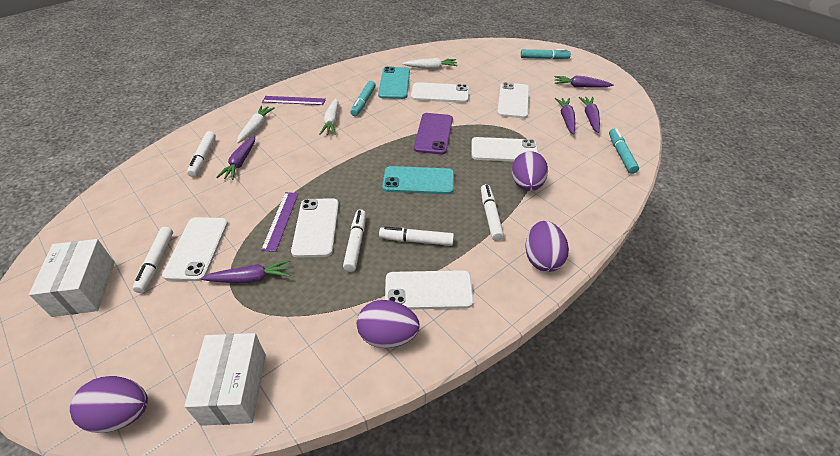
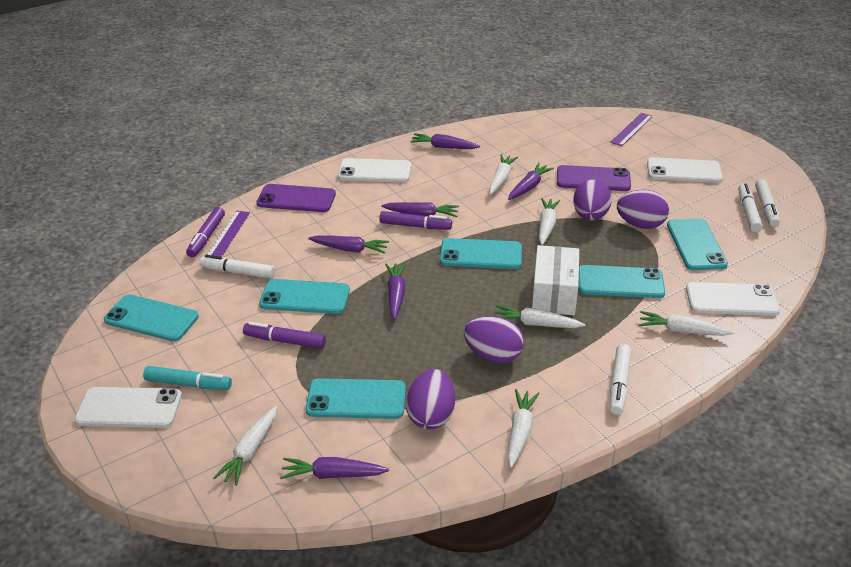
purple carrot: [201,260,290,283] [216,136,255,180] [554,76,614,88] [555,98,575,135] [578,97,600,133] = 5 -> [280,457,389,479] [308,235,389,254] [381,202,459,217] [385,263,406,320] [410,133,480,149] [508,163,554,200] = 6
purple marker: none = 0 -> [186,207,225,257] [243,322,326,349] [380,211,452,230] = 3
purple phone: [414,113,453,154] = 1 -> [256,184,336,212] [557,165,631,191] = 2
turquoise marker: [351,81,376,116] [521,49,571,59] [609,128,639,174] = 3 -> [143,366,232,390] = 1
turquoise phone: [378,67,410,99] [382,166,454,194] = 2 -> [104,294,199,341] [259,279,350,314] [306,378,406,419] [440,238,522,269] [578,265,665,298] [667,218,728,270] = 6
white box: [29,239,115,317] [184,333,266,426] = 2 -> [532,245,579,315] = 1
white carrot: [237,105,275,143] [320,98,339,135] [402,58,457,69] = 3 -> [213,406,277,486] [489,154,518,195] [495,305,585,328] [507,389,540,468] [539,198,560,245] [639,311,734,336] = 6
white marker: [132,227,173,293] [187,131,216,177] [343,209,366,272] [379,226,454,246] [481,184,504,241] = 5 -> [200,255,275,279] [610,344,631,415] [738,183,763,232] [755,179,780,227] = 4
white phone: [162,217,228,281] [291,198,339,258] [385,270,474,309] [411,82,469,103] [471,137,538,162] [497,82,529,118] = 6 -> [74,387,182,428] [338,158,411,182] [647,157,723,183] [686,282,780,316] = 4

